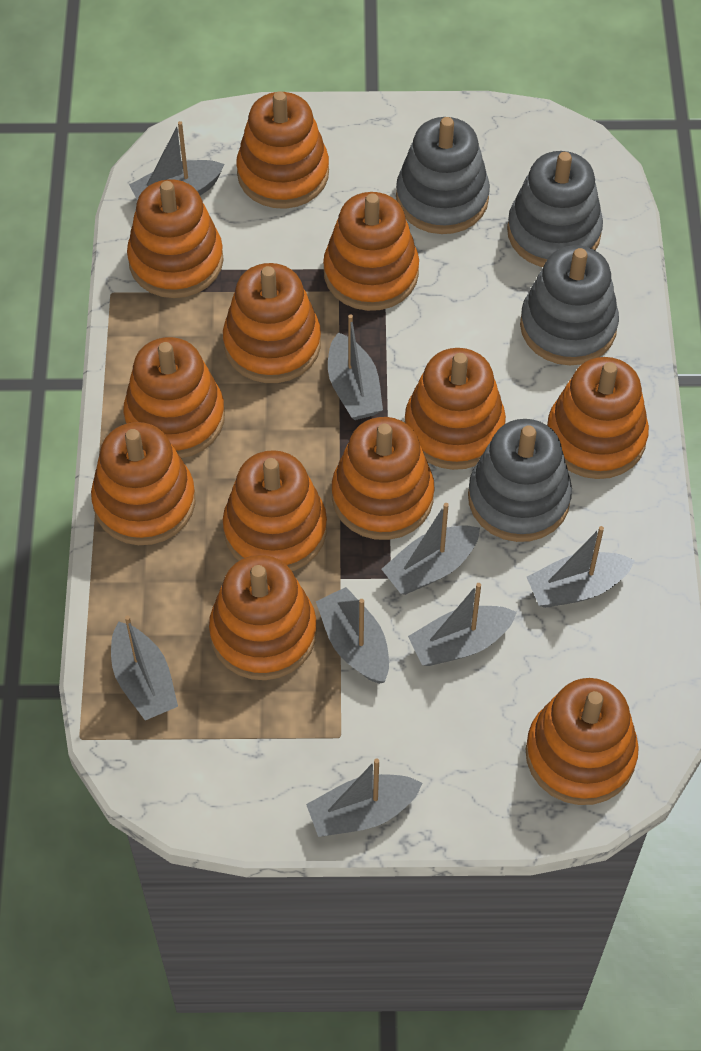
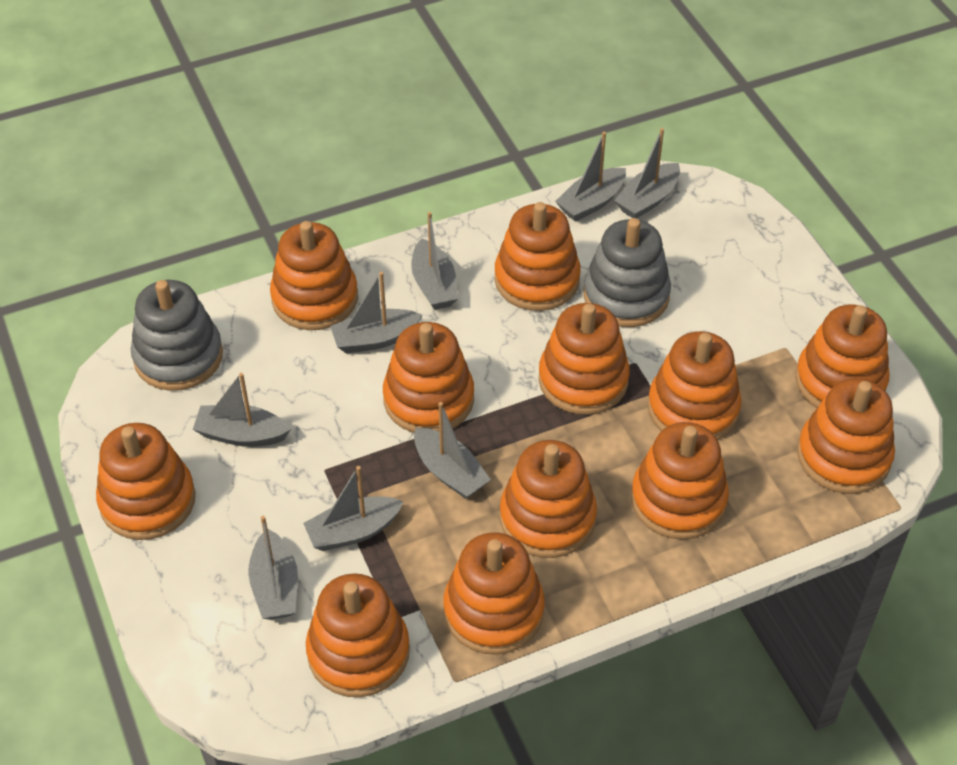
grey stacking toy: [396,117,490,234] [468,419,572,542] [507,151,603,267] [520,245,619,365] = 4 -> [131,280,223,391] [584,218,671,327] = 2

